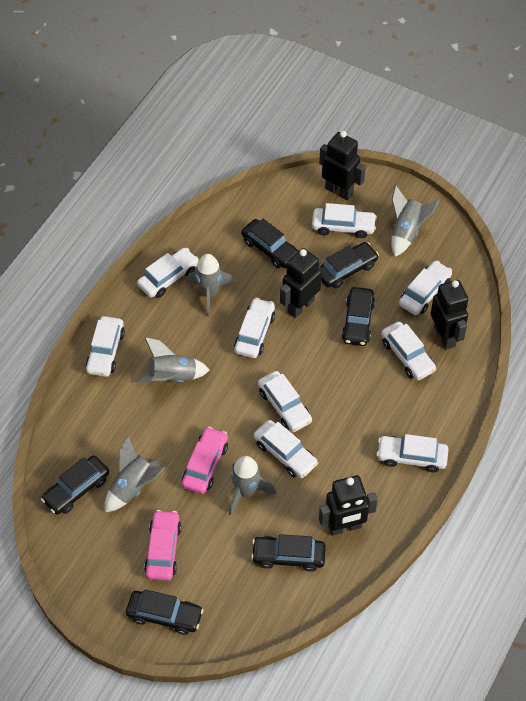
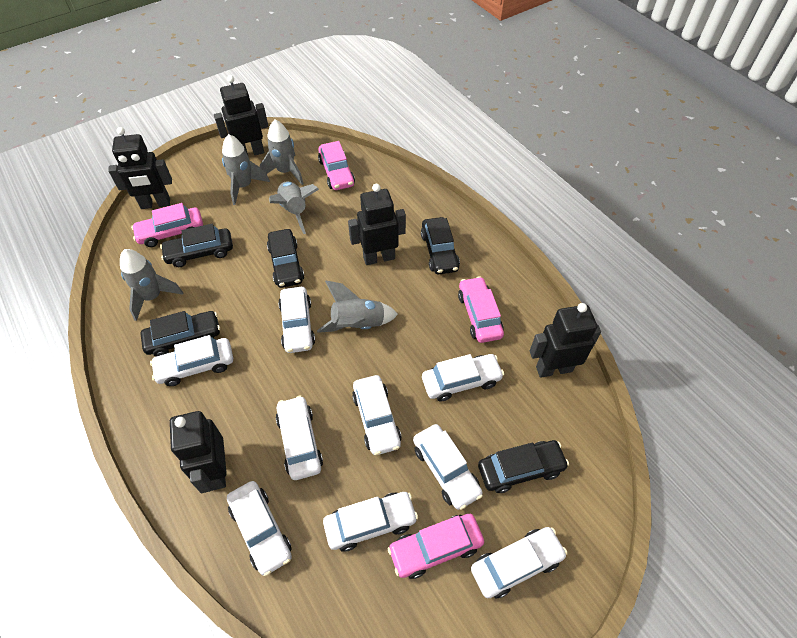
black car: [41,456,109,515] [126,589,204,635] [241,219,299,268] [251,534,326,572] [320,242,379,289] [342,287,375,346] = 6 -> [140,311,220,357] [160,224,233,267] [267,229,304,288] [421,217,460,274] [478,440,569,493] = 5
black robot: [280,248,322,318] [319,131,366,200] [319,475,378,536] [430,280,469,350] = 4 -> [108,127,172,209] [170,411,227,493] [214,75,268,155] [348,184,406,265] [530,303,601,378] = 5
pink car: [144,510,182,581] [182,427,228,494] = 2 -> [131,203,203,247] [318,141,355,190] [388,514,484,579] [458,276,504,343] = 4

